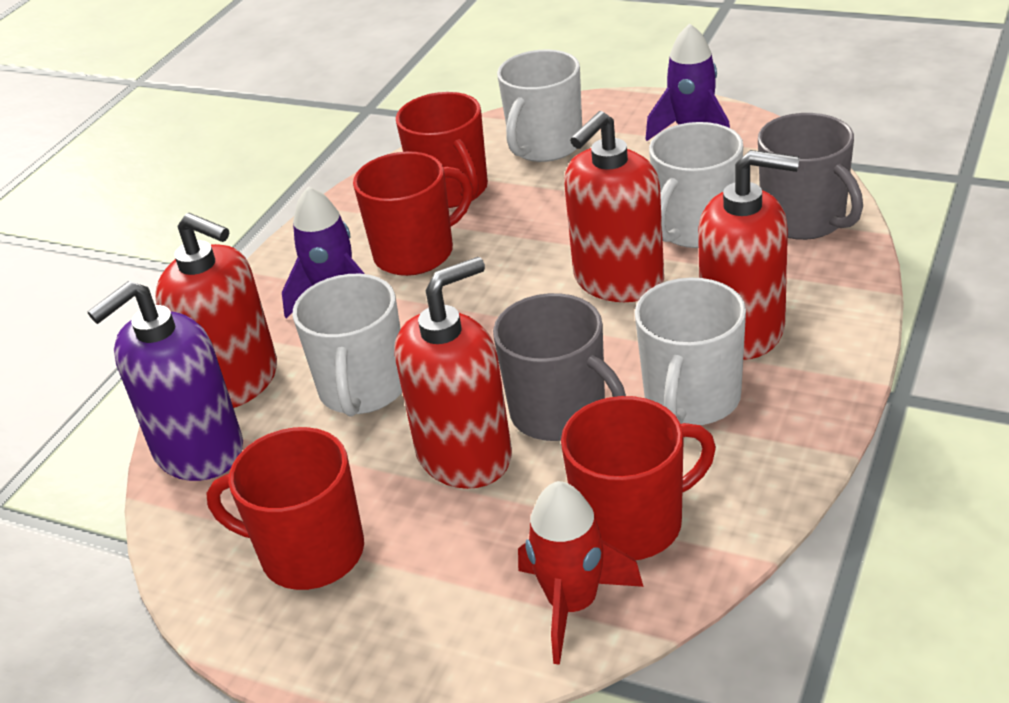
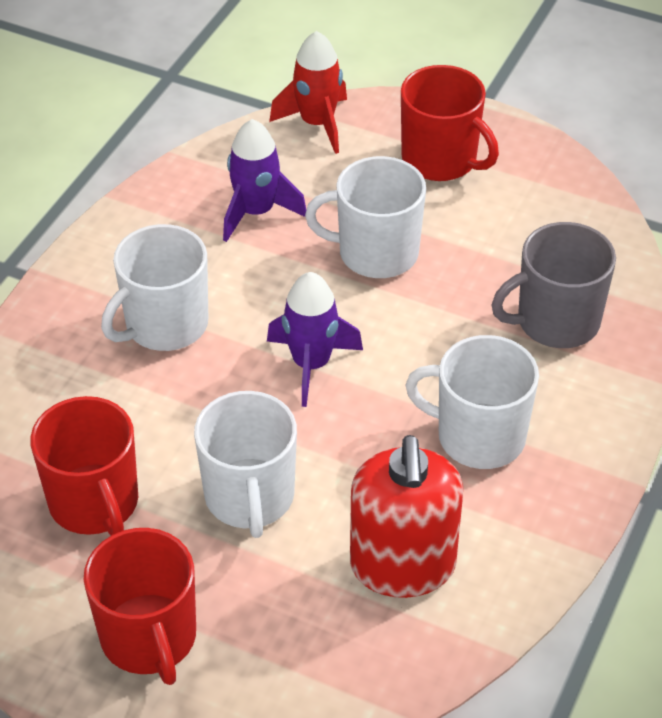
grey mug: [493,293,626,441] [758,113,863,240] = 2 -> [492,222,616,348] = 1
purple soap dispenser: [88,281,243,481] = 1 -> none = 0
red mug: [206,427,364,590] [353,152,473,276] [396,92,488,208] [561,396,716,560] = 4 -> [30,396,138,535] [84,528,196,685] [401,65,499,181] = 3
red soap dispenser: [155,213,277,408] [394,257,512,489] [564,111,664,302] [698,150,799,360] = 4 -> [350,435,463,598] = 1

